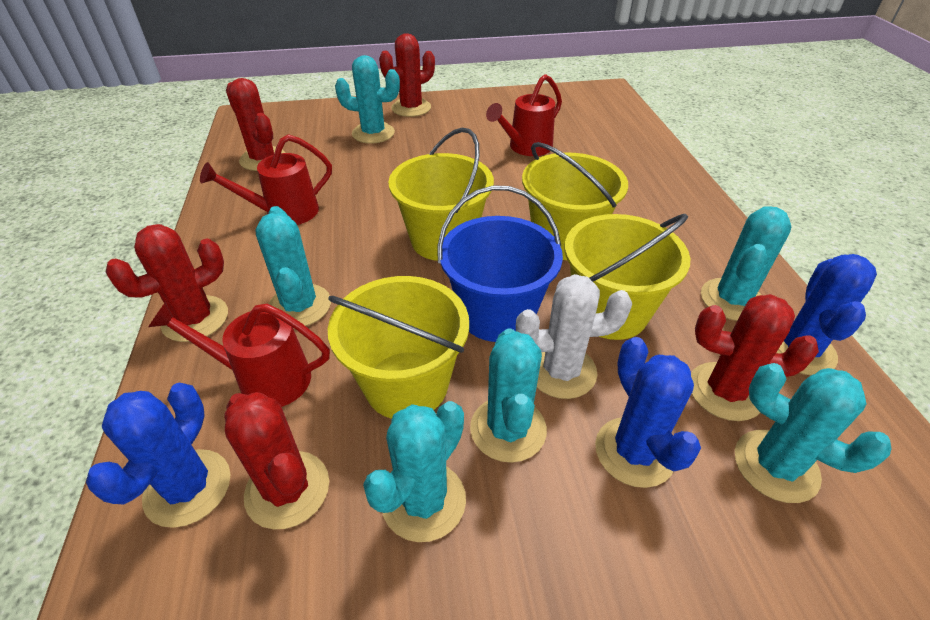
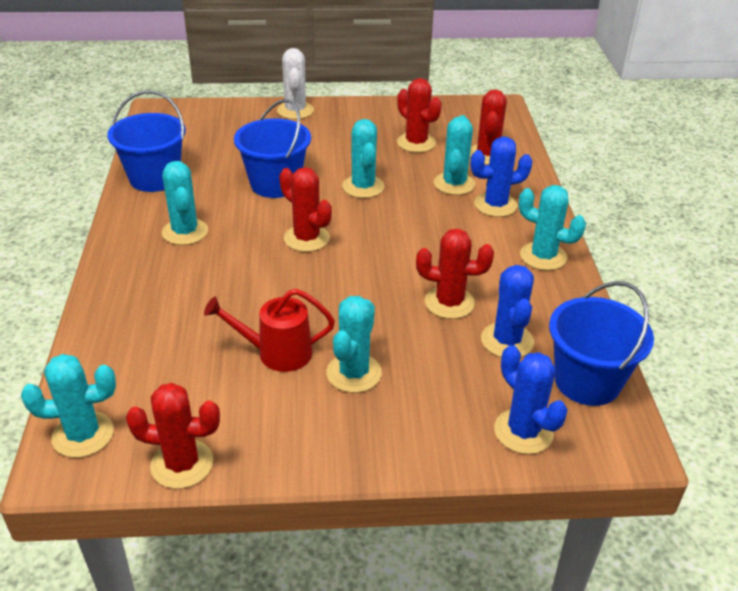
blue bucket: [438,185,563,342] = 1 -> [107,91,186,192] [234,99,311,198] [549,281,654,406] = 3
red watering can: [149,302,330,407] [200,134,332,225] [486,74,562,156] = 3 -> [204,289,335,372] = 1
yellow bucket: [328,276,469,419] [388,128,494,261] [522,142,628,260] [565,214,690,340] = 4 -> none = 0

